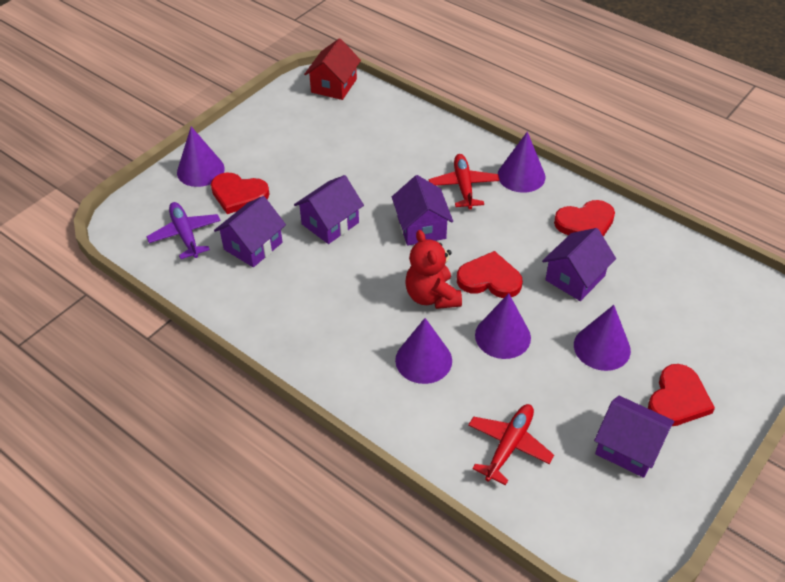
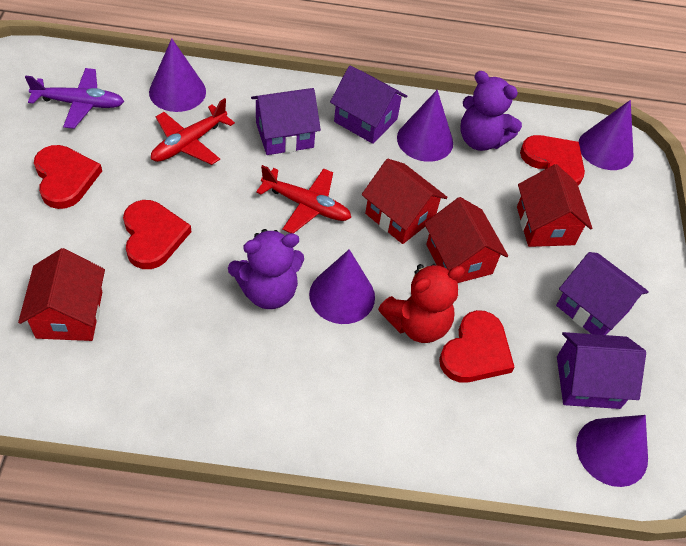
purple house: [214,196,286,267] [294,175,364,244] [392,175,453,246] [542,228,616,301] [594,396,674,478] = 5 -> [251,88,321,155] [330,66,407,144] [556,252,649,335] [557,332,646,409] = 4
purple teddy bear: none = 0 -> [228,229,304,309] [461,71,522,151] = 2
red house: [304,38,361,100] = 1 -> [18,248,105,341] [362,159,448,244] [424,197,508,283] [517,164,592,247] = 4

